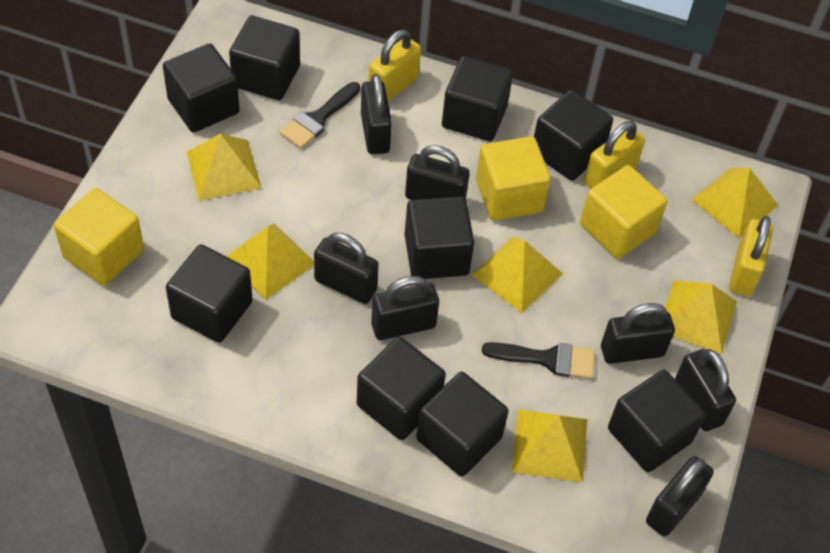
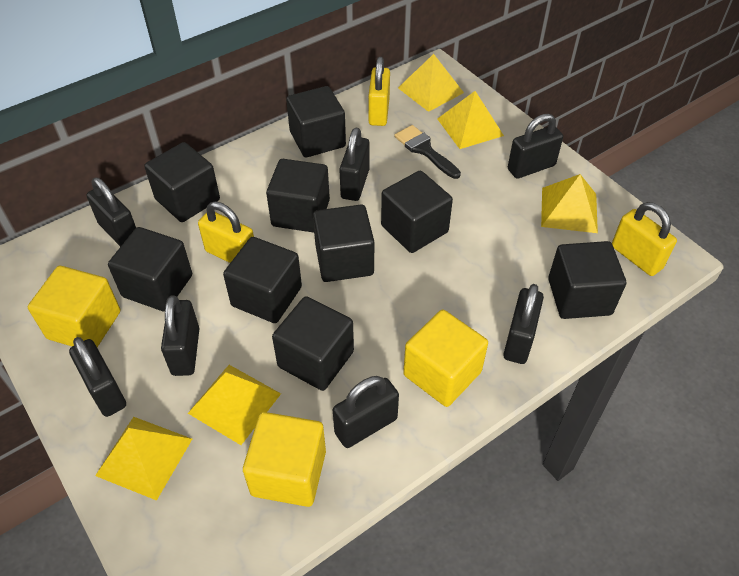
black brush: [280,82,360,149] [481,342,595,379] = 2 -> [394,125,461,179] = 1
yellow pyramid: [187,134,262,201] [226,223,314,300] [472,236,563,313] [512,409,587,483] [665,280,737,354] [691,168,779,238] = 6 -> [95,417,192,501] [188,365,281,445] [398,54,464,112] [437,91,504,149] [541,174,598,233] = 5

